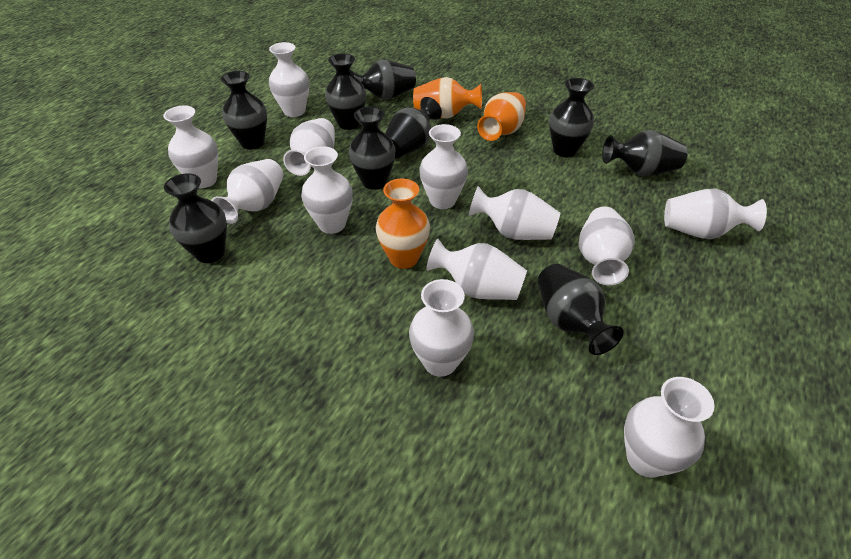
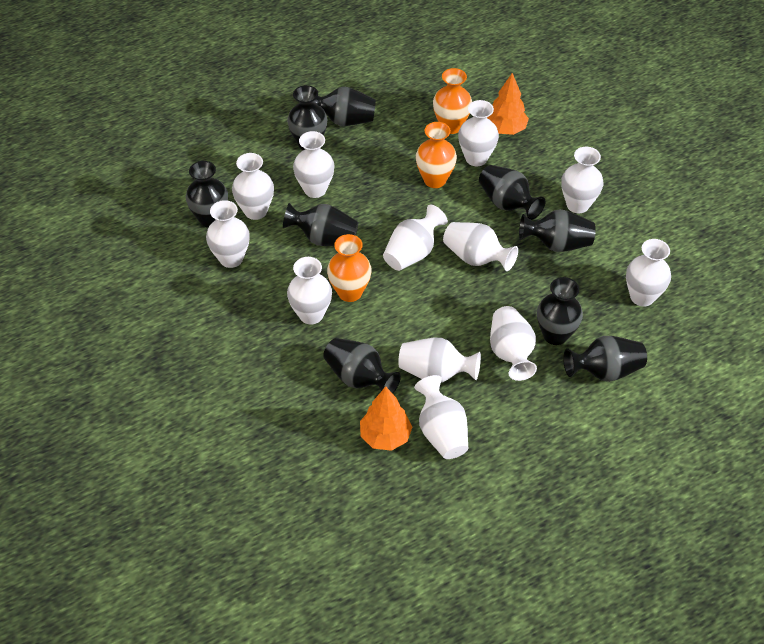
orange tree: none = 0 -> [360,386,412,451] [487,73,529,135] = 2

